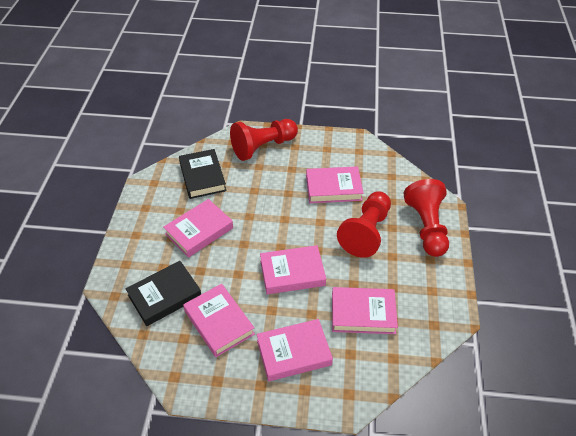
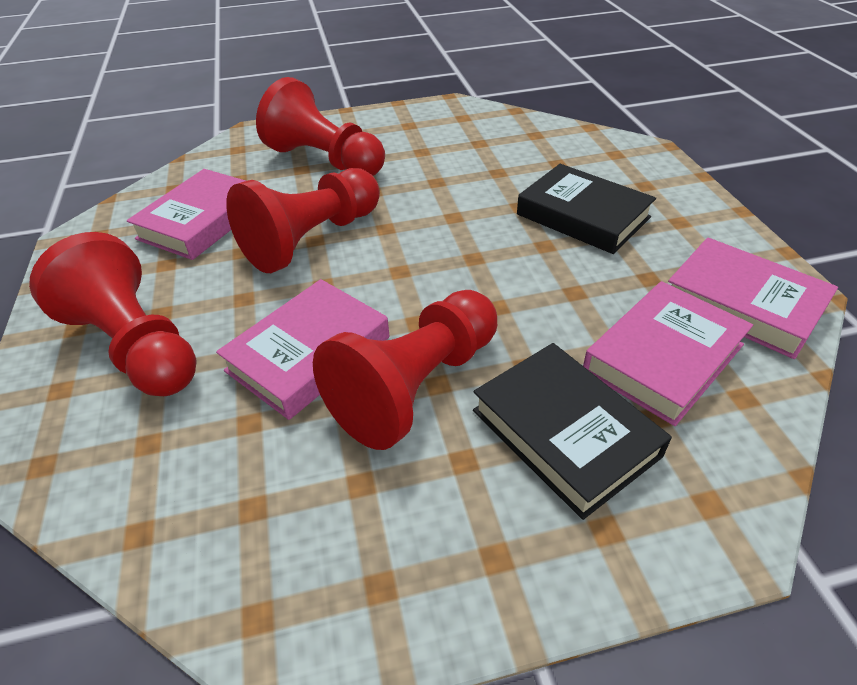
pink book: [163,199,233,258] [183,284,255,357] [256,319,333,381] [260,245,326,294] [306,166,363,203] [332,287,398,334] = 6 -> [127,169,246,260] [216,279,390,420] [583,281,753,426] [668,237,838,359] = 4
red pawn: [230,119,298,161] [337,191,391,258] [403,179,449,257] = 3 -> [29,232,196,396] [226,168,380,273] [256,77,385,176] [313,290,497,450] = 4

